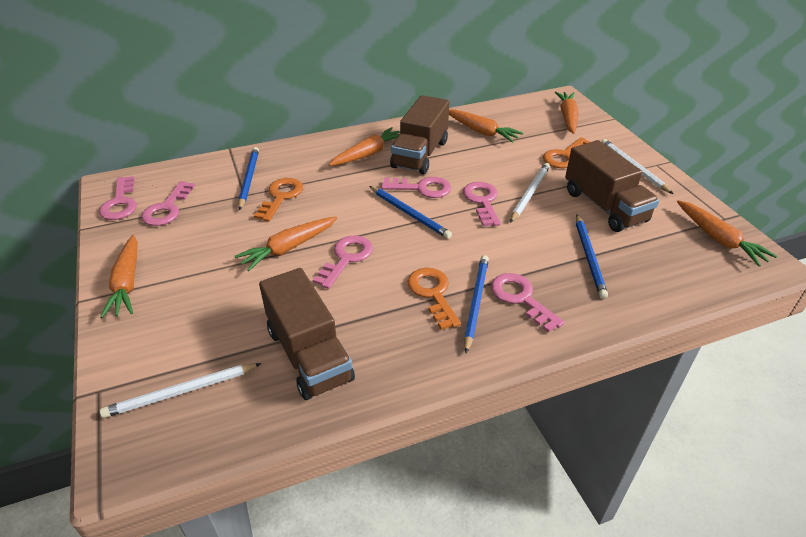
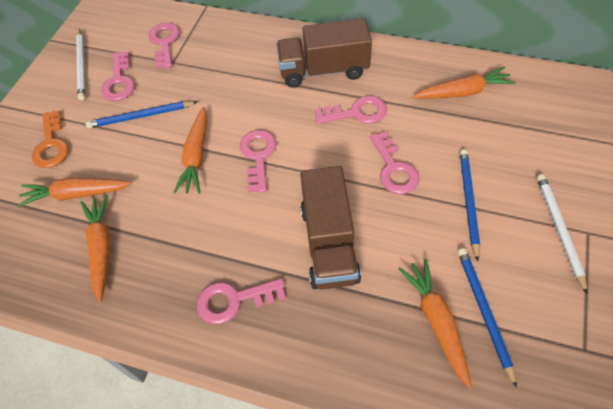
blue pencil: [238,147,259,210] [370,186,452,239] [464,255,489,353] [576,215,608,299] = 4 -> [86,101,197,128] [458,248,517,388] [460,149,480,261] = 3
brown truck: [259,268,355,400] [390,95,449,174] [565,140,659,232] = 3 -> [276,18,372,87] [300,166,361,289] = 2
orange carrot: [100,235,138,318] [234,216,337,271] [329,127,399,166] [449,109,523,143] [555,92,579,134] [677,200,777,267] = 6 -> [17,177,132,207] [80,195,111,302] [173,107,207,194] [398,259,472,389] [413,66,515,99] = 5
orange key: [254,178,303,221] [407,268,461,330] [543,137,590,168] = 3 -> [32,110,69,168] = 1
white pencil: [100,363,262,418] [510,163,550,223] [601,139,673,194] = 3 -> [76,29,85,100] [537,174,587,294] = 2

